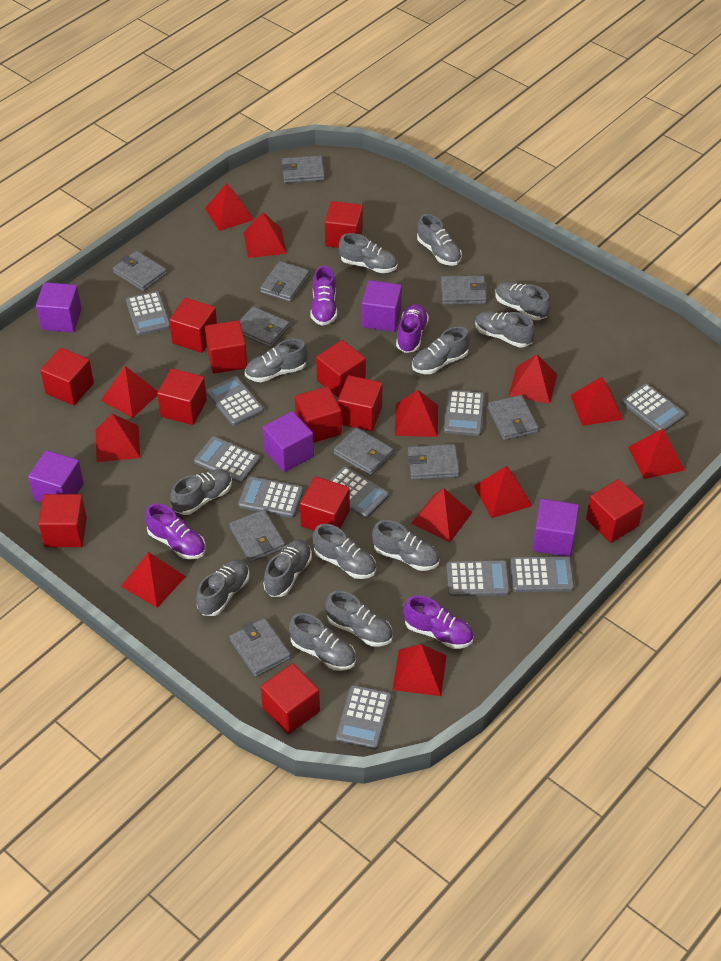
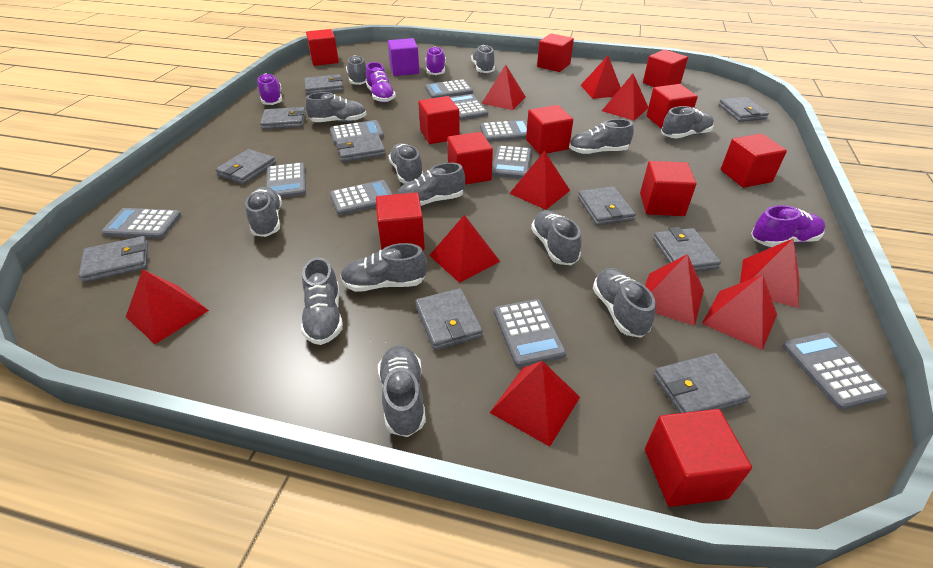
purple cube: [28,450,84,502] [36,282,82,332] [262,411,314,472] [362,280,402,332] [532,499,579,557] = 5 -> [388,38,419,76] = 1
red cube: [38,494,87,547] [40,348,94,405] [157,369,207,425] [169,298,217,353] [205,320,247,374] [261,663,320,734] [295,386,342,443] [300,476,350,531] [316,340,366,398] [325,201,363,248] [338,375,382,431] [586,479,644,543] = 12 -> [306,29,339,66] [376,192,425,250] [418,96,460,144] [447,132,493,185] [526,105,573,155] [537,33,574,72] [640,161,696,216] [643,49,688,87] [645,409,752,507] [646,84,698,129] [721,134,787,188] = 11
red pyramid: [96,413,140,462] [101,366,158,418] [121,552,186,608] [205,183,254,231] [243,212,287,258] [392,644,447,696] [395,390,438,437] [411,488,472,542] [474,466,532,518] [508,354,557,404] [570,377,623,426] [628,429,685,479] = 12 -> [126,269,209,344] [429,215,500,283] [481,65,526,110] [490,361,580,447] [509,151,570,210] [581,56,621,99] [602,74,648,120] [645,254,704,326] [702,274,777,350] [740,239,799,308] = 10

